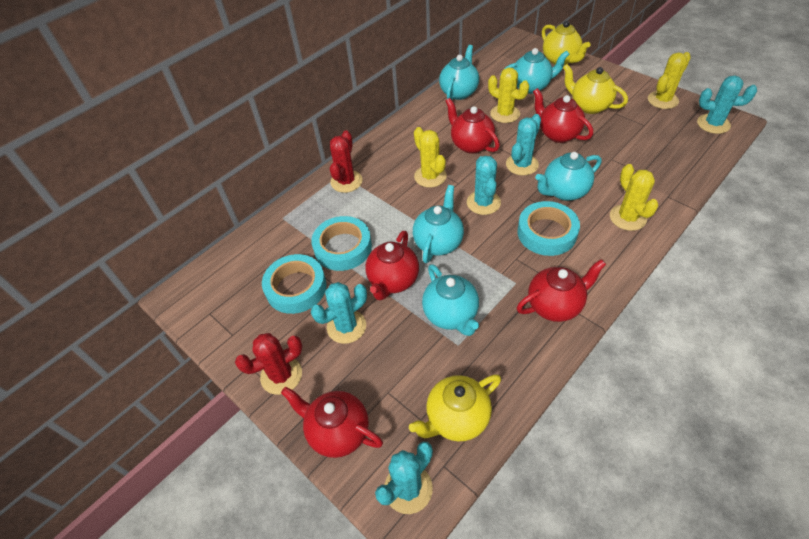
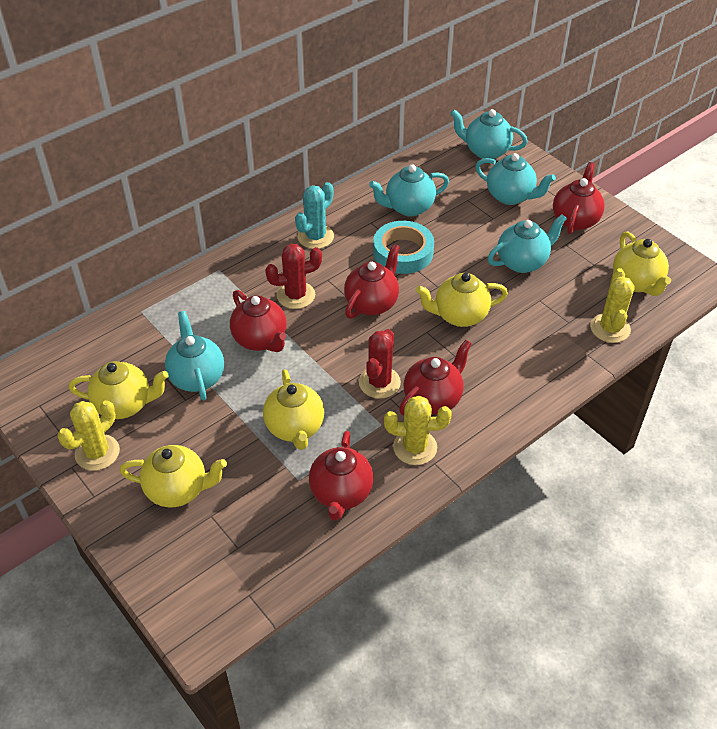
turquoise cactus: [311,282,367,344] [375,442,433,514] [467,156,501,215] [506,114,541,176] [697,76,757,134] = 5 -> [295,182,334,249] = 1
turquoise tape: [262,254,327,314] [311,216,372,271] [517,201,580,256] = 3 -> [373,221,434,274] = 1
yellow cactus: [414,127,447,188] [488,68,529,123] [610,164,659,231] [648,52,691,109] = 4 -> [57,400,120,471] [384,395,452,465] [590,268,635,343] = 3
yellow teapot: [409,374,501,441] [542,21,591,65] [563,64,628,114] = 3 -> [69,361,169,419] [120,445,227,508] [263,369,324,450] [416,273,508,327] [613,231,671,296] = 5

